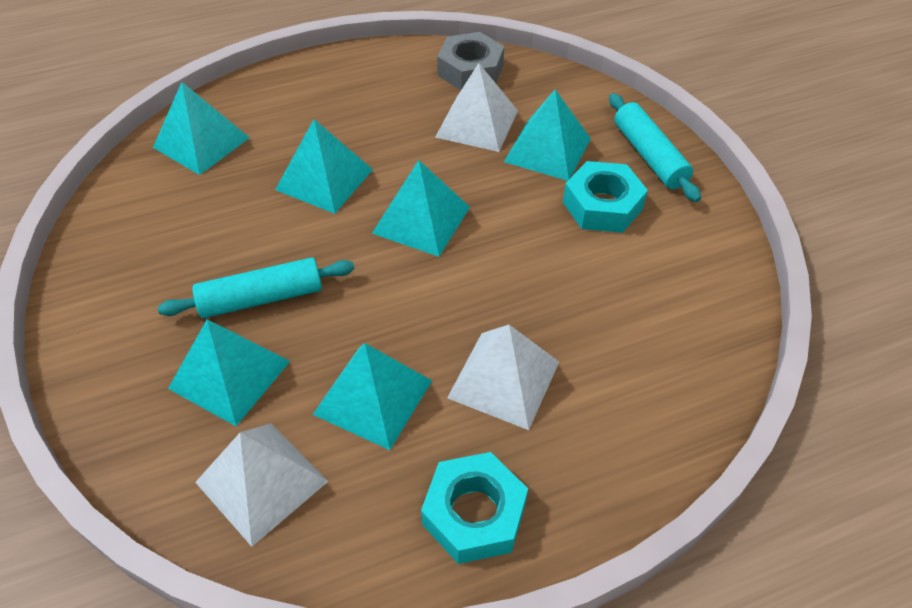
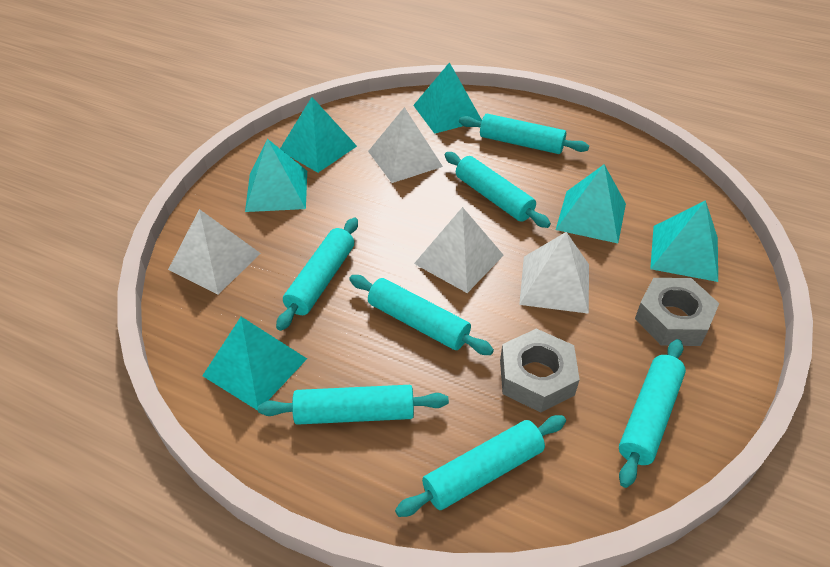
grey nut: [437,32,504,90] = 1 -> [500,329,580,413] [635,278,719,346] = 2
turquoise nut: [421,452,528,564] [563,161,648,233] = 2 -> none = 0
turquoise rolling pin: [158,257,355,318] [609,94,701,202] = 2 -> [258,385,449,425] [276,218,358,331] [349,275,494,355] [395,415,566,517] [445,152,551,228] [459,114,589,154] [619,339,686,488] = 7
white pyramid: [195,423,328,547] [435,63,518,152] [447,325,559,430] = 3 -> [168,209,261,294] [368,107,443,183] [414,207,504,293] [519,232,589,314] = 4

